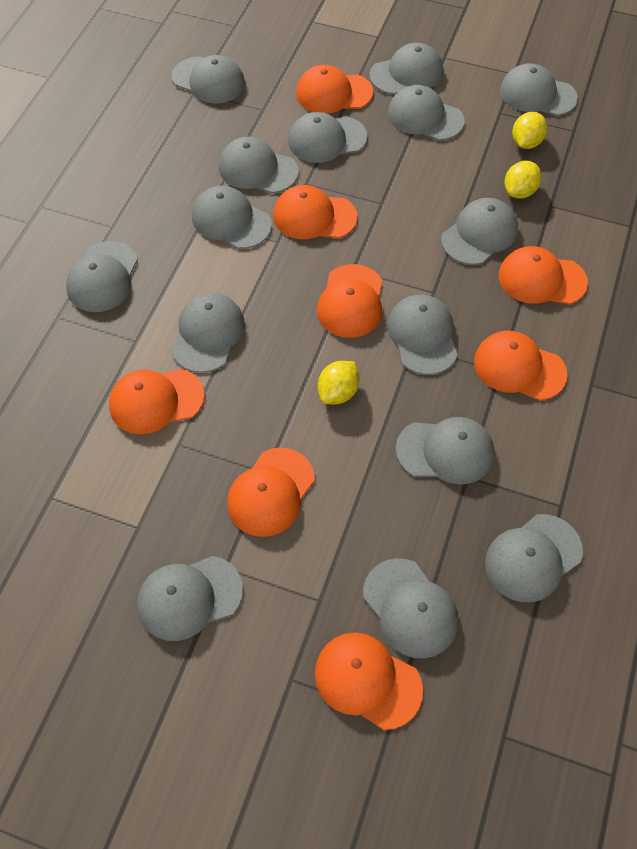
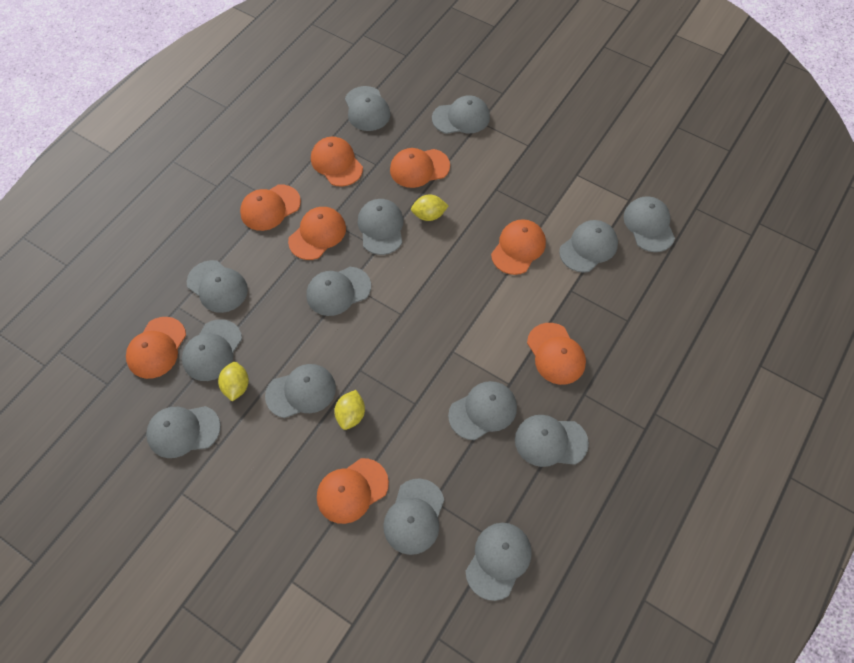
grey cap: [66,241,138,312] [137,556,243,641] [171,293,245,373] [172,55,245,104] [192,186,272,249] [219,137,298,194] [288,112,367,163] [363,558,458,658] [370,43,443,95] [387,295,458,375] [388,85,465,141] [396,417,494,485] [441,198,518,265] [485,514,583,602] [500,63,578,116] = 15 -> [146,406,221,458] [182,319,242,381] [187,260,248,313] [265,364,336,418] [307,267,371,316] [345,86,390,131] [358,199,404,255] [383,478,444,555] [432,95,490,134] [448,381,517,440] [465,523,532,601] [515,415,589,467] [559,220,618,273] [623,196,675,252] = 14

